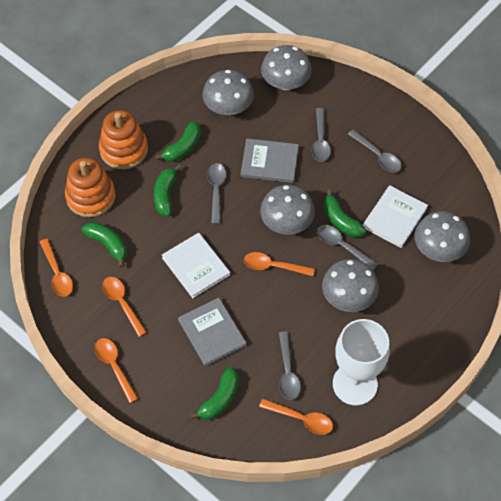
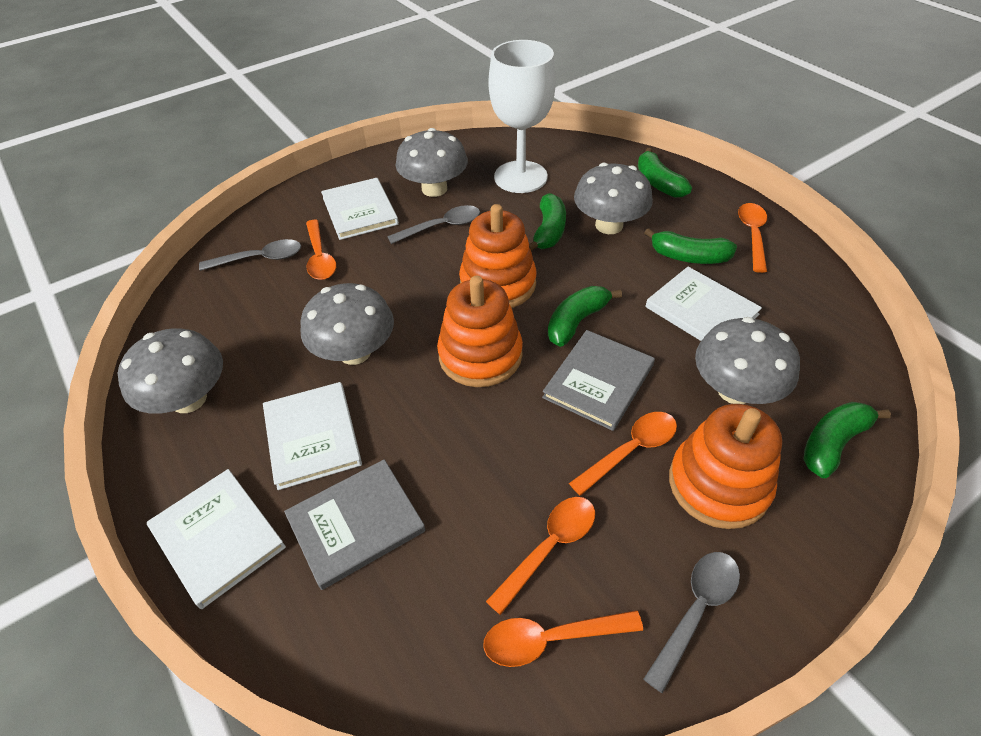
grey spoon: [207,163,227,224] [279,332,301,400] [312,108,331,162] [317,225,378,270] [348,129,402,172] = 5 -> [199,239,301,271] [387,205,480,244] [644,552,740,694] = 3
orange stacking toy: [65,158,116,217] [99,110,148,169] = 2 -> [437,276,523,387] [459,204,537,308] [669,404,782,529] = 3
white book: [162,233,230,298] [363,185,428,248] = 2 -> [147,469,286,609] [263,382,362,490] [321,178,399,240] [645,267,762,341] = 4

